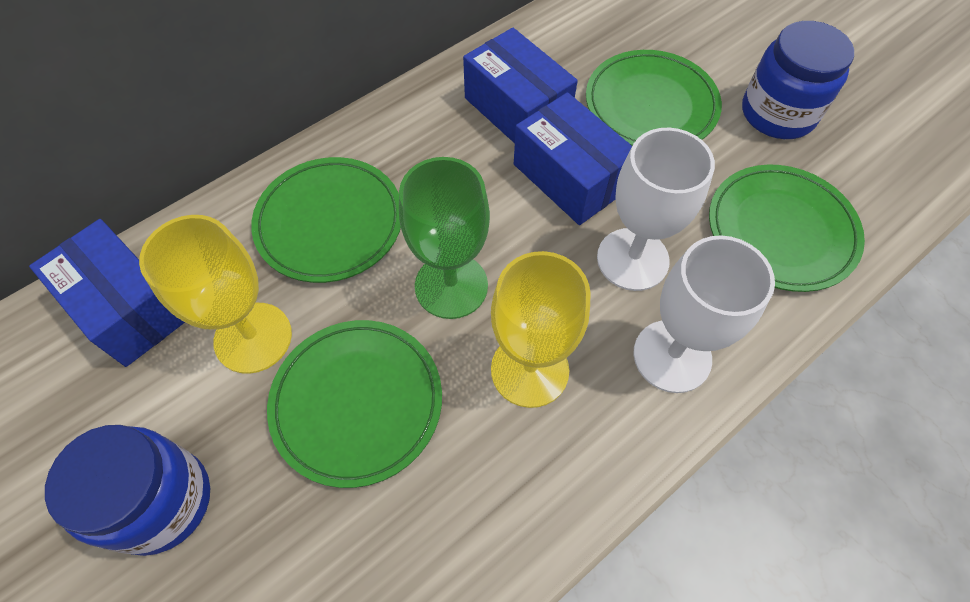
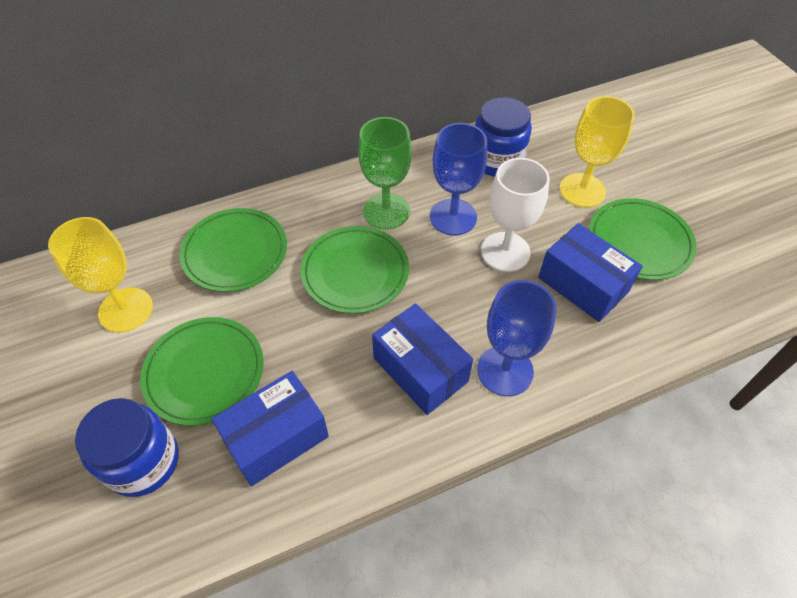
blue goblet: none = 0 -> [430,123,487,235] [477,280,557,396] = 2
white goblet: [597,128,715,291] [633,236,775,393] = 2 -> [481,158,550,272] = 1

